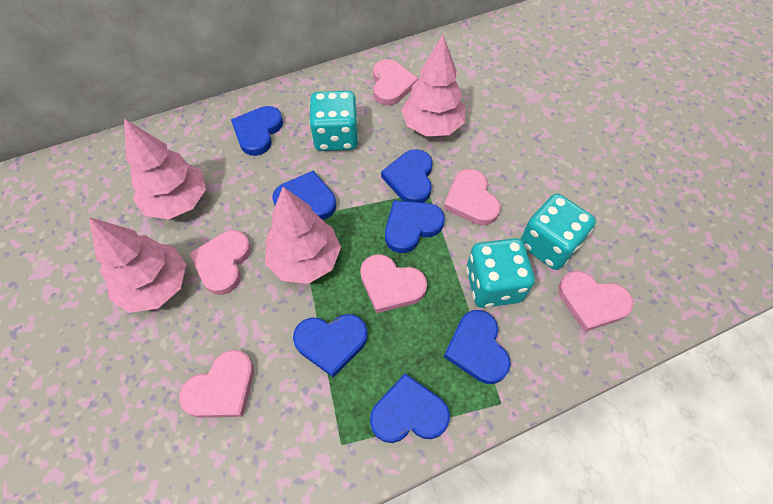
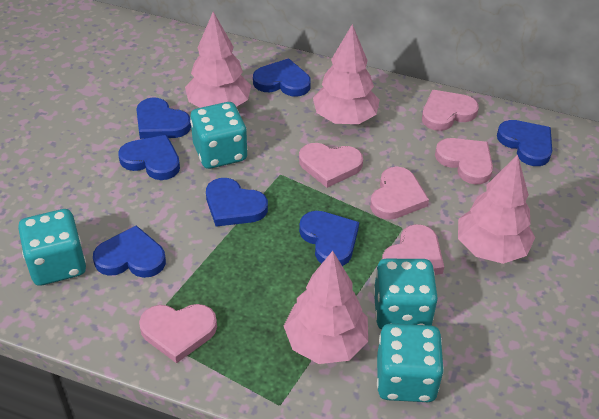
turquoise dice: [309,91,359,151] [466,238,535,308] [521,194,596,270] = 3 -> [18,209,86,286] [190,102,248,169] [373,259,438,330] [377,323,444,402] = 4

